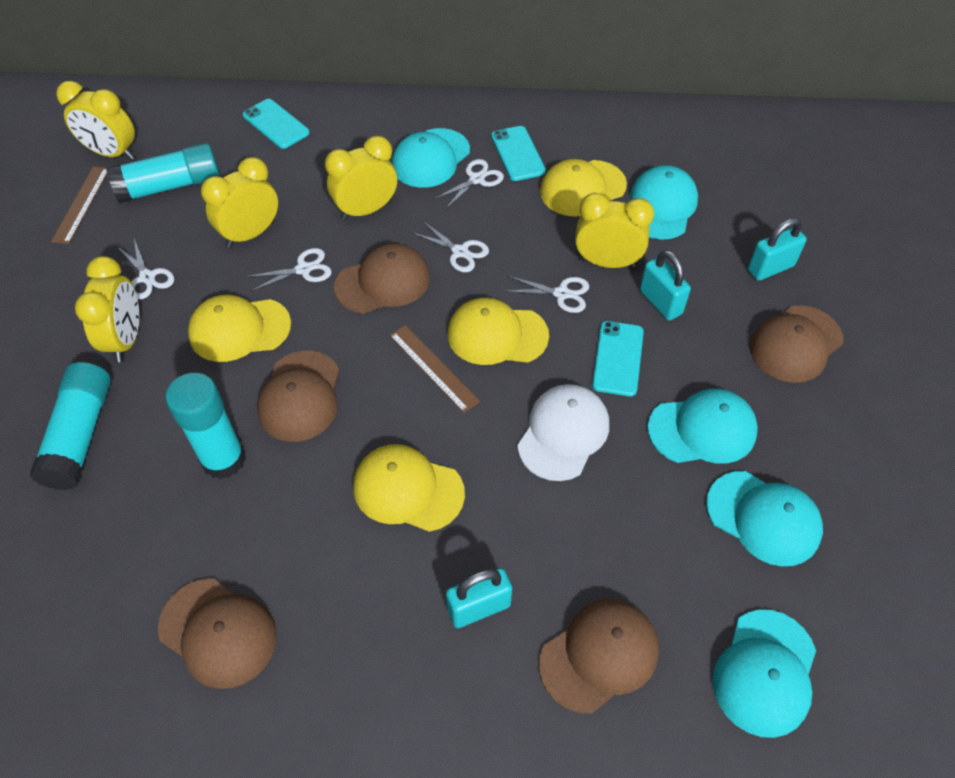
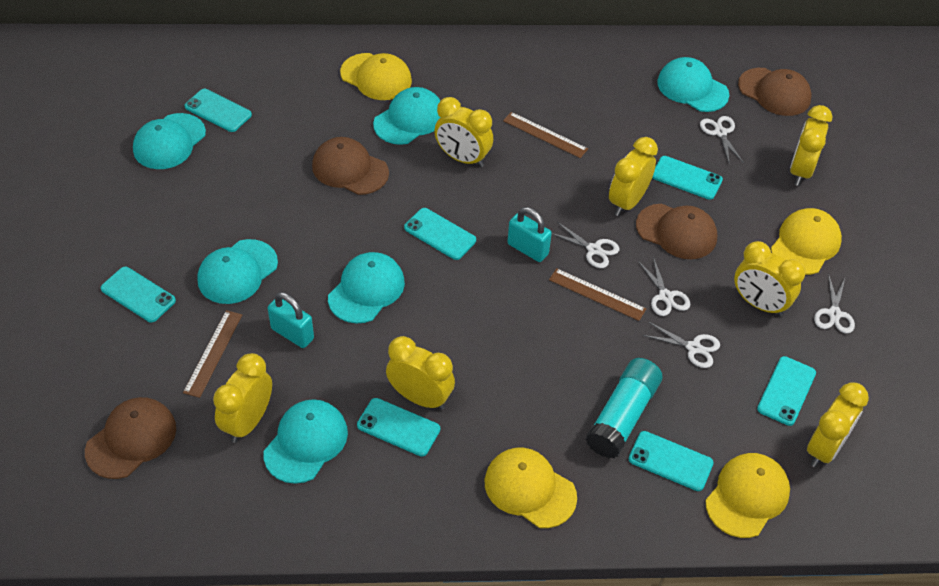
brown cap: [158,579,277,689] [257,351,339,442] [334,243,430,314] [539,599,659,713] [750,305,843,383] = 5 -> [85,397,176,479] [312,137,389,195] [636,203,717,259] [738,68,812,116] = 4
brown ruler: [51,166,107,244] [390,325,480,413] = 2 -> [183,310,242,398] [503,112,588,158] [549,268,646,321] = 3
turquoise cap: [392,128,470,188] [630,165,698,240] [647,389,758,464] [706,471,823,566] [713,609,816,738] = 5 -> [133,113,206,169] [197,239,278,304] [263,399,348,484] [328,252,405,324] [373,87,440,145] [657,57,729,112] = 6
turquoise glue stick: [30,362,111,490] [106,143,220,203] [165,373,246,479] = 3 -> [586,358,662,458] = 1
turquoise padlock: [446,568,512,628] [640,250,691,321] [748,218,807,281] = 3 -> [268,292,314,348] [507,207,552,262] = 2
turquoise phone: [243,99,310,149] [491,126,546,181] [592,321,644,396] = 3 -> [101,267,176,322] [185,89,252,132] [357,398,440,457] [404,208,476,260] [629,431,714,491] [652,156,723,200] [757,356,816,426] = 7
white cap: [517,384,609,481] = 1 -> none = 0
yellow clock: [56,81,135,160] [75,256,139,362] [201,157,278,247] [325,136,397,220] [575,193,654,268] = 5 -> [213,353,272,443] [386,336,455,410] [434,97,493,167] [609,137,658,216] [734,241,806,317] [790,105,833,186] [807,382,869,467] = 7

